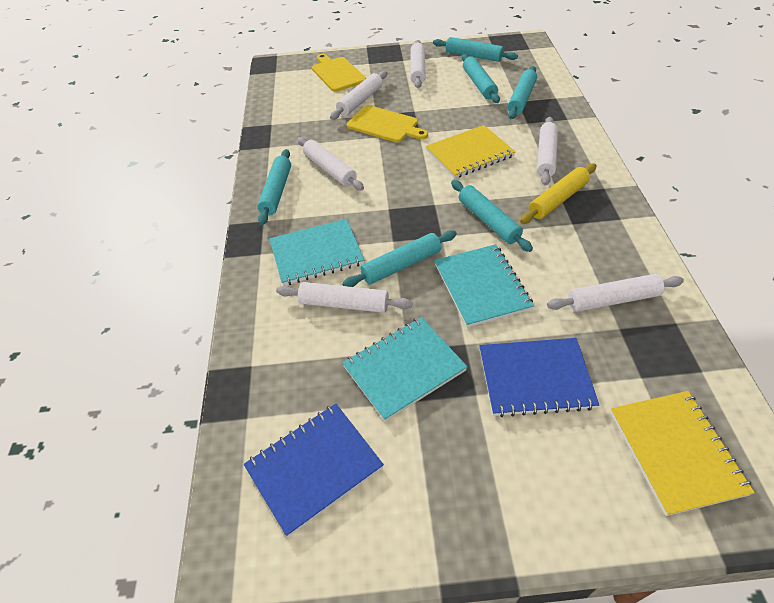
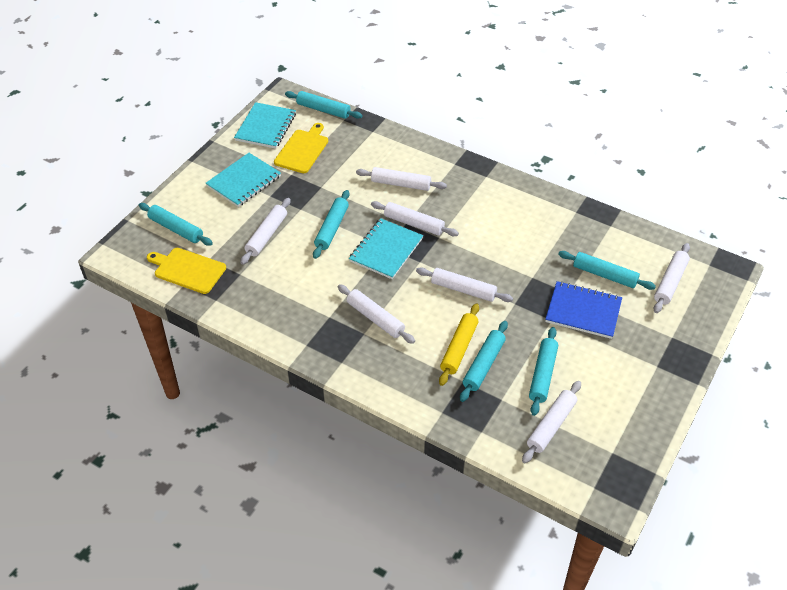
blue notebook: [244,403,384,537] [479,338,599,417] = 2 -> [545,281,622,339] = 1
white rolling pin: [276,282,413,313] [297,137,364,190] [330,71,387,120] [410,40,426,88] [537,117,558,186] [547,274,684,312] = 6 -> [240,198,290,265] [338,284,415,344] [356,167,447,191] [371,201,459,236] [416,267,513,302] [522,381,581,463] [653,243,690,313] = 7
yellow notebook: [426,125,515,179] [610,391,755,516] = 2 -> none = 0

